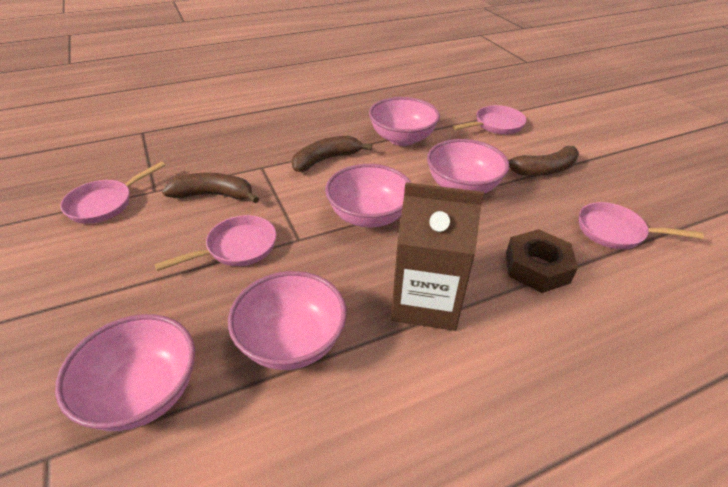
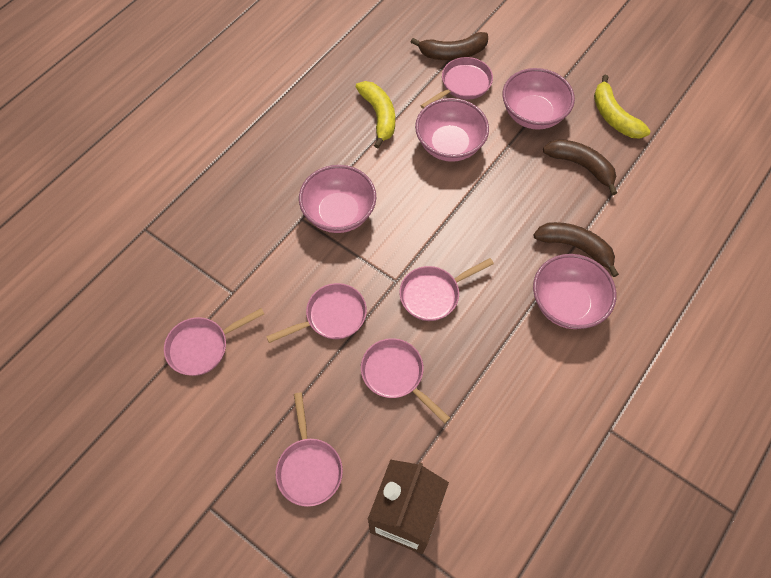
brown nut: [506,229,578,293] = 1 -> none = 0
pink bowl: [55,314,195,431] [228,271,347,370] [325,164,411,227] [369,97,440,146] [427,139,510,193] = 5 -> [299,165,376,233] [415,98,489,162] [503,68,575,130] [533,254,616,329] = 4
pink pan: [60,161,166,224] [154,215,276,271] [452,105,526,134] [579,202,704,249] = 4 -> [164,308,264,376] [266,283,367,343] [276,392,343,507] [361,338,450,423] [399,258,494,321] [420,57,493,109] = 6
yellow banana: none = 0 -> [356,81,395,148] [594,75,650,138] = 2

